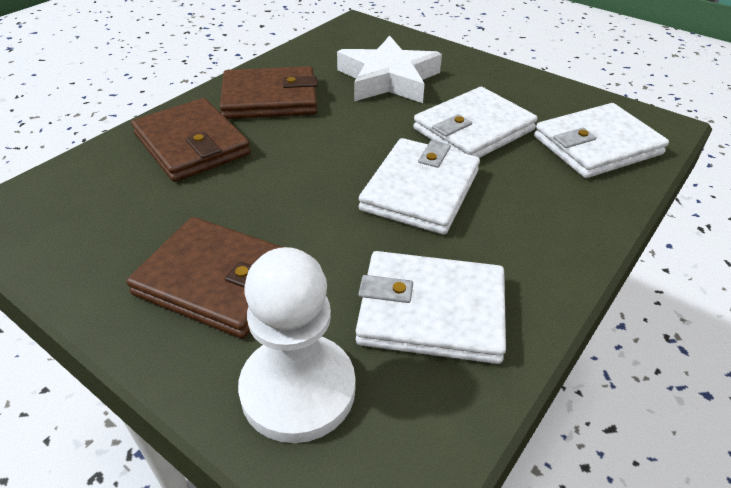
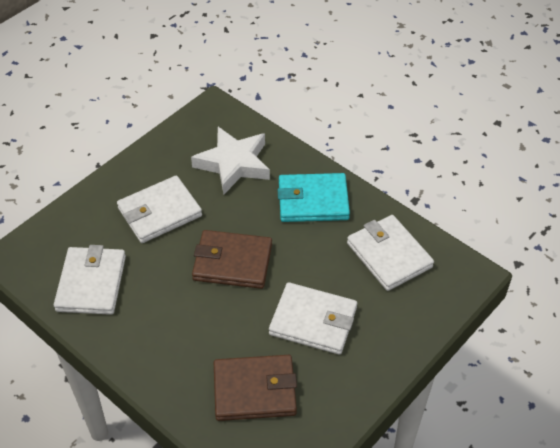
brown wallet: [126,217,283,339] [131,98,251,182] [220,66,318,119] = 3 -> [192,230,272,289] [214,355,297,421] = 2
turquoise wallet: none = 0 -> [278,173,350,222] = 1
white pawn: [238,247,356,443] = 1 -> none = 0

